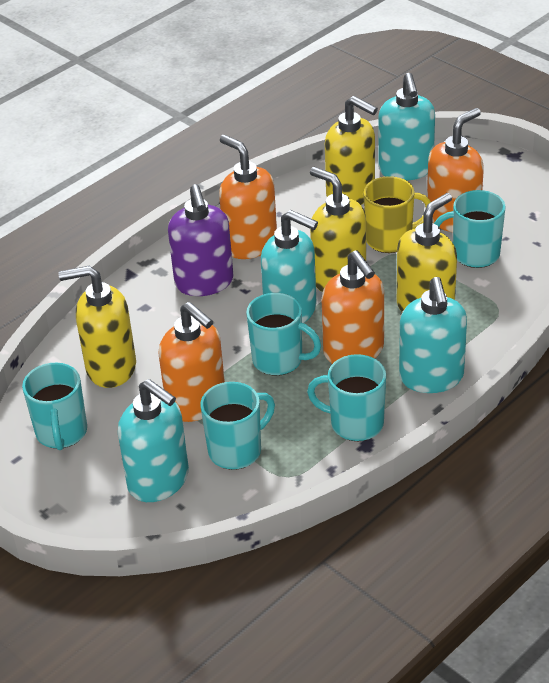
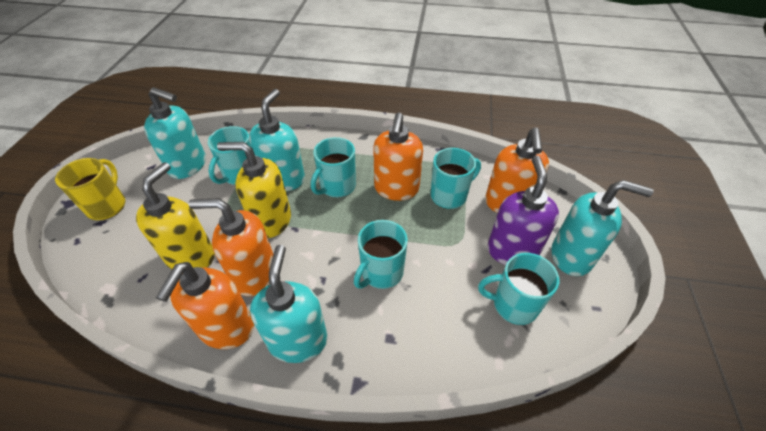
yellow soap dispenser: [58,266,136,388] [310,167,366,292] [325,96,378,205] [397,193,457,312] = 4 -> [136,162,215,269] [217,142,291,238] = 2

